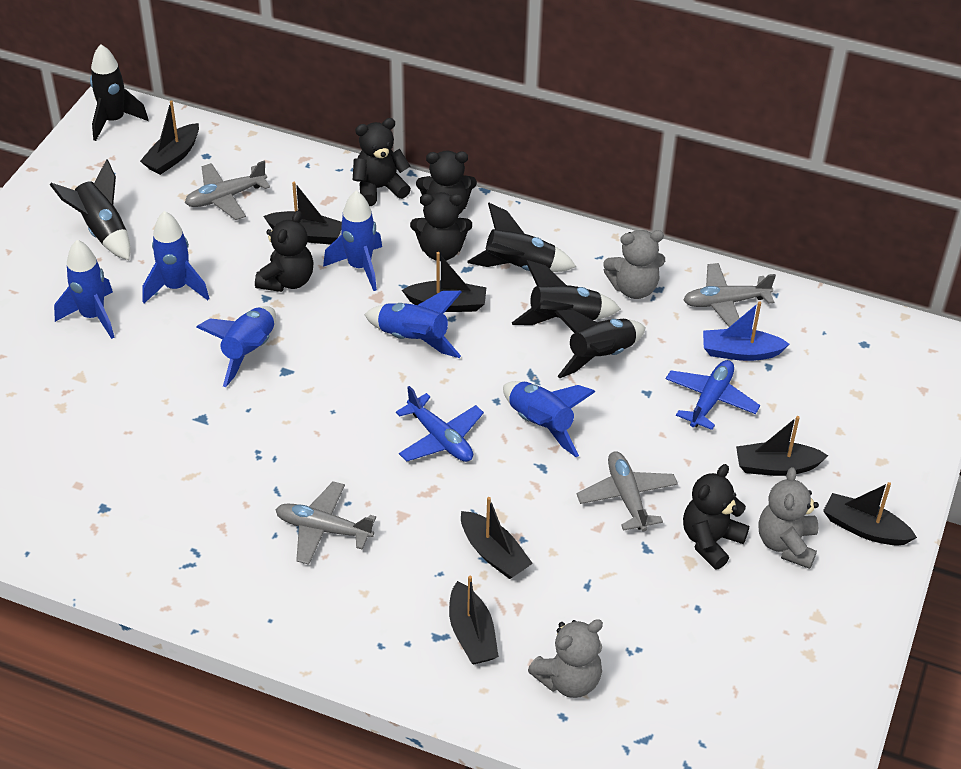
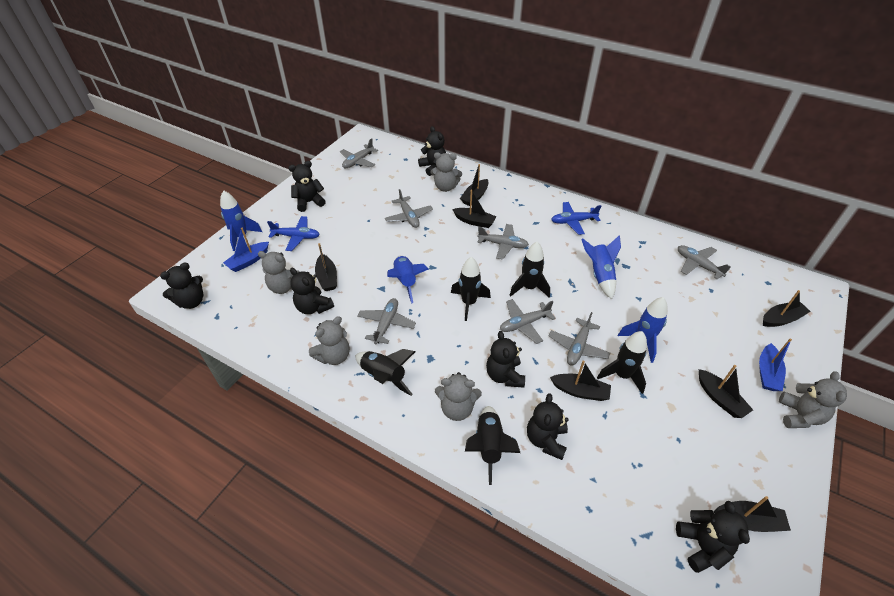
black teddy bear: [255,211,314,292] [353,118,411,206] [410,192,472,261] [416,150,477,214] [683,464,749,569] = 5 -> [160,263,203,309] [289,161,326,212] [290,268,334,314] [418,126,446,176] [486,331,525,388] [527,393,568,460] [676,501,750,573] = 7
blue boat: [703,302,789,361] = 1 -> [223,228,269,272] [759,338,792,391] = 2
blue rocket: [54,240,115,339] [142,211,209,304] [196,306,276,387] [323,191,382,291] [364,291,462,358] [503,381,596,457] = 6 -> [220,190,262,251] [387,255,429,303] [581,235,621,299] [618,297,668,363] = 4
grey plane: [185,160,270,220] [275,481,376,565] [577,451,678,532] [683,263,776,327] = 4 -> [340,138,378,168] [357,298,416,344] [385,189,433,228] [477,224,529,259] [500,299,556,344] [548,312,610,365] [678,245,731,280] = 7
grey teddy bear: [528,619,603,698] [603,230,665,299] [759,467,819,569] = 3 -> [258,251,300,294] [309,316,350,365] [431,152,462,192] [435,372,482,421] [779,371,847,428] = 5

